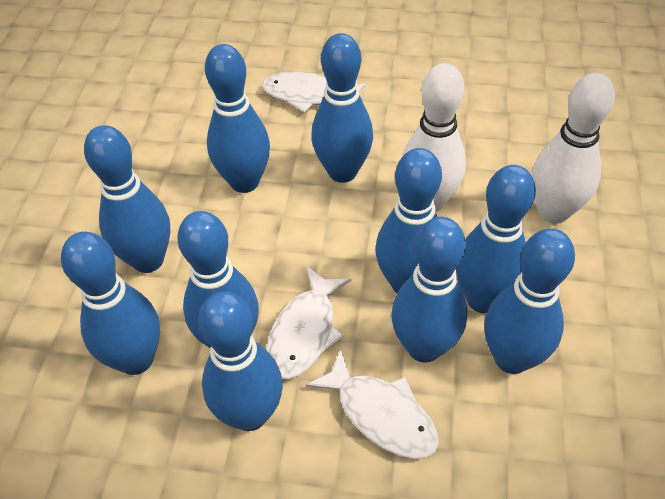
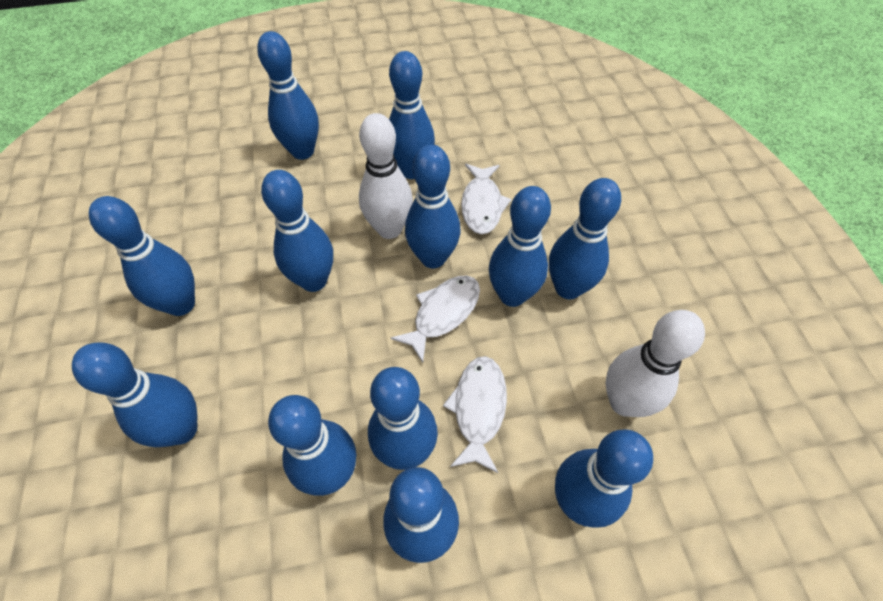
blue bowling pin: [61,232,160,375] [84,125,170,273] [177,211,259,348] [198,292,283,431] [205,44,270,193] [311,33,373,183] [375,148,442,293] [391,217,468,362] [456,165,536,313] [484,228,575,374] = 10 -> [72,343,198,447] [89,196,195,316] [257,31,319,160] [261,170,333,292] [268,395,356,496] [368,367,438,470] [383,467,459,563] [389,51,435,179] [405,145,460,268] [489,186,551,307] [549,178,621,299] [555,429,653,528] = 12

